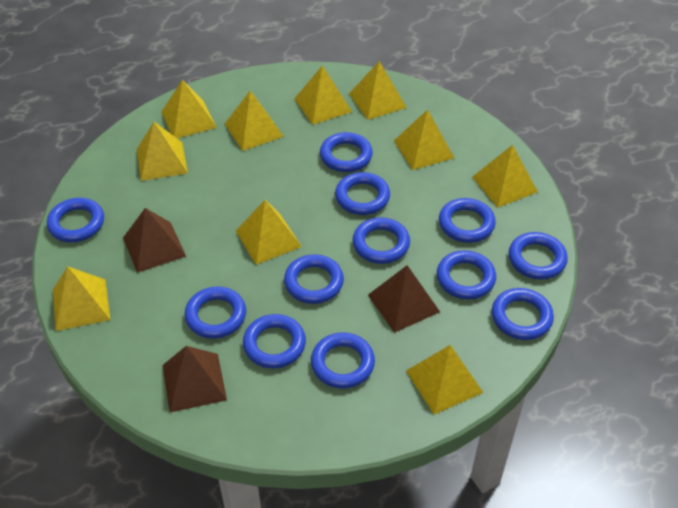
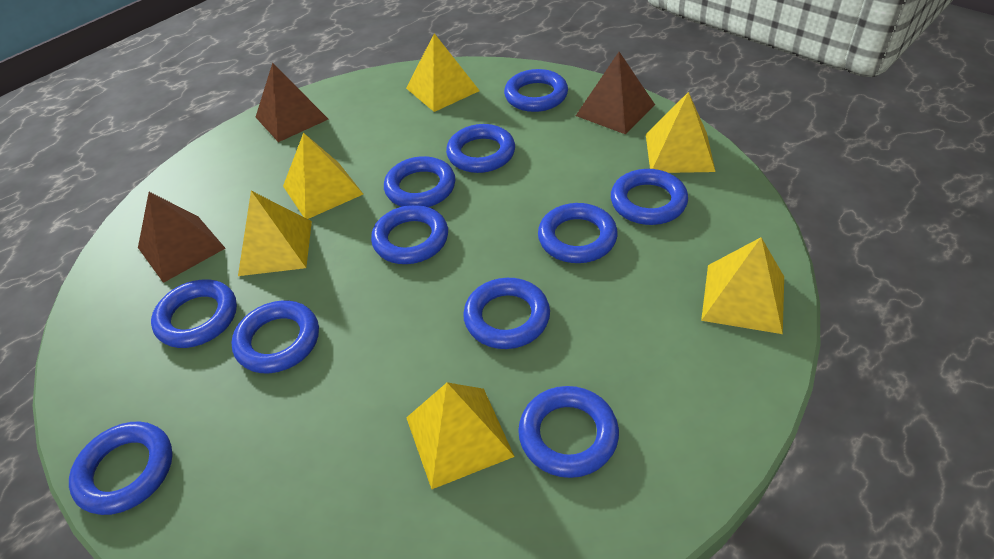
blue ring: [47,198,104,242] [184,287,246,339] [243,314,306,368] [284,254,344,304] [311,332,375,389] [320,132,373,172] [335,172,390,215] [352,217,410,264] [437,250,496,299] [439,198,495,243] [492,288,554,340] [509,232,568,279] = 12 -> [69,421,173,515] [151,279,237,348] [231,301,319,373] [371,205,448,264] [384,156,455,207] [446,124,515,173] [463,278,550,349] [504,69,568,112] [518,386,619,478] [538,203,618,263] [611,169,688,225] = 11
yellow pyramid: [53,266,110,331] [137,122,188,181] [162,80,217,138] [225,91,284,151] [236,200,302,265] [294,65,352,125] [349,61,407,120] [394,110,454,170] [406,345,483,415] [472,145,538,207] = 10 -> [238,191,312,276] [283,133,363,219] [406,33,480,112] [406,382,515,489] [646,92,716,173] [701,237,784,334] = 6

